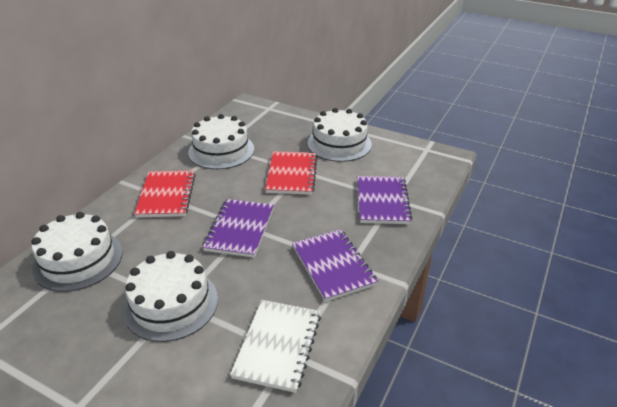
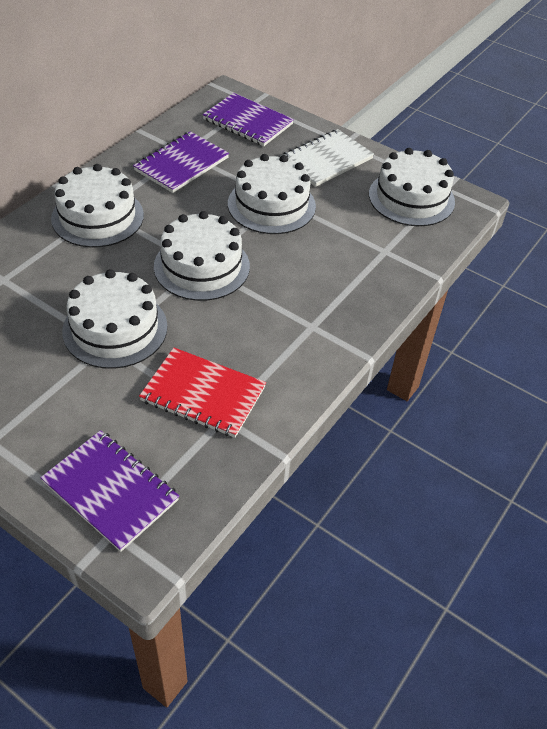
red notebook: [134,170,196,218] [265,151,317,195] = 2 -> [139,347,266,438] = 1
white cake: [31,212,123,292] [123,251,218,342] [188,114,254,169] [308,108,372,162] = 4 -> [51,164,144,248] [62,269,168,369] [154,211,250,301] [228,154,316,234] [369,148,455,226] = 5

